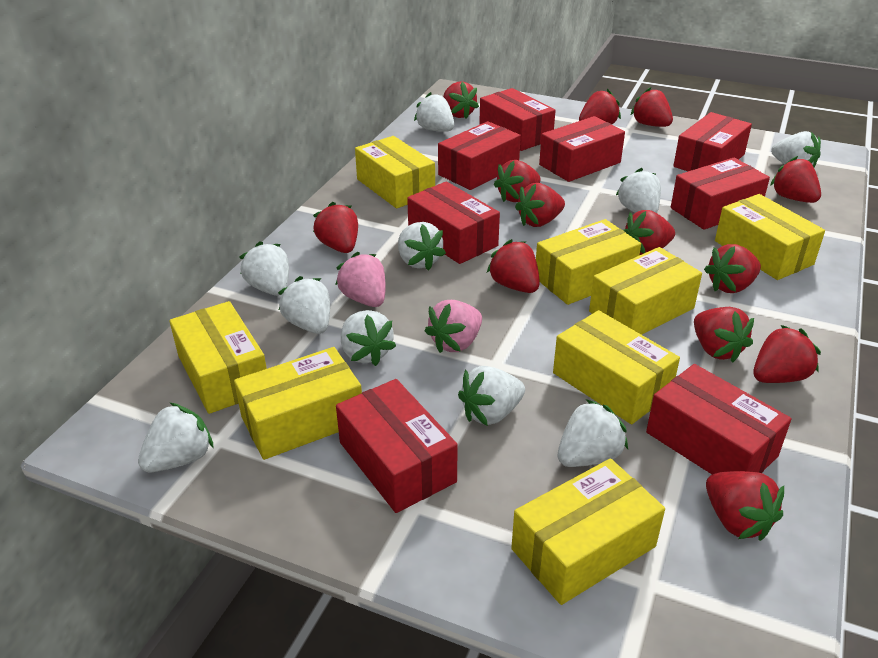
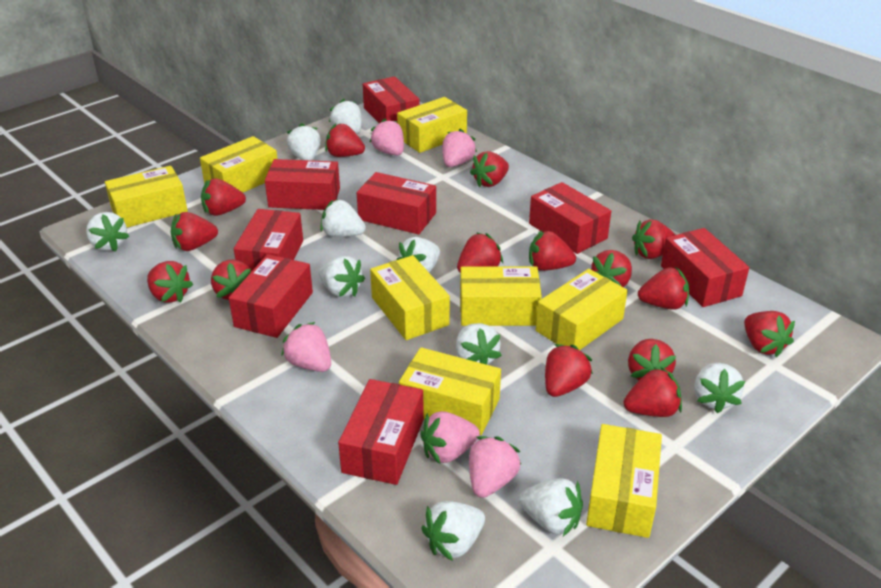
pink strawberry: [335,252,386,307] [425,300,482,353] = 2 -> [281,322,331,372] [370,119,404,155] [420,411,480,464] [443,129,477,167] [469,436,521,498] = 5
red strawberry: [313,202,358,253] [443,82,479,119] [487,239,540,293] [494,160,541,202] [515,183,565,227] [579,89,621,124] [623,210,675,255] [631,87,673,127] [694,307,754,363] [704,244,761,293] [706,471,784,541] [753,325,821,383] [770,156,821,203] = 13 -> [147,261,193,303] [171,212,218,251] [201,178,246,216] [211,259,252,300] [325,123,365,157] [457,232,503,273] [470,151,509,187] [529,230,576,271] [545,344,593,397] [591,250,632,287] [624,367,682,417] [628,339,676,380] [632,219,676,259] [638,267,689,310] [744,311,795,357] = 15

